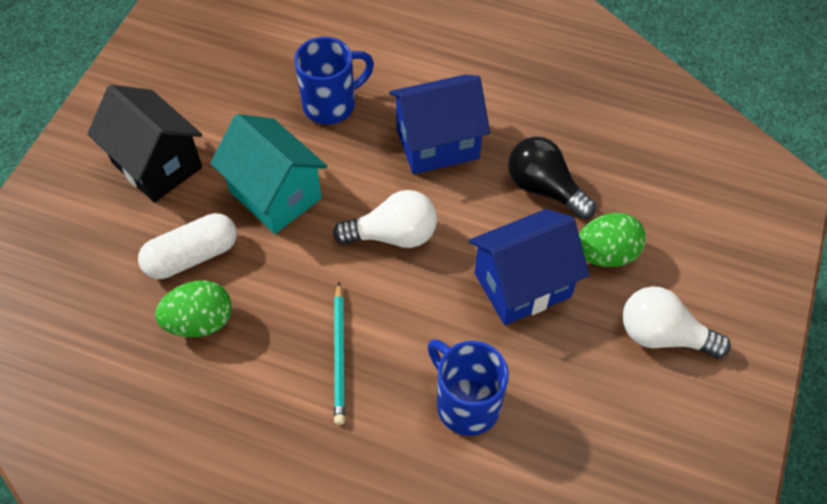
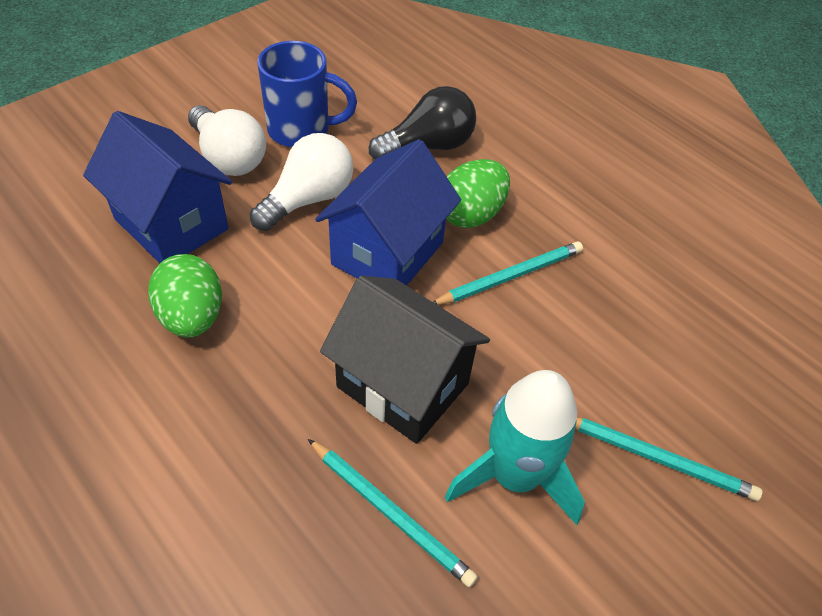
blue mug: [294,37,374,124] [427,339,509,436] = 2 -> [257,41,357,147] = 1
turquoise house: [210,114,327,234] = 1 -> none = 0
turquoise pencil: [334,282,345,425] = 1 -> [308,439,478,588] [433,242,583,305] [575,417,762,501] = 3
turquoise rocket: none = 0 -> [445,370,585,525] = 1
white capsule: [138,213,237,279] = 1 -> none = 0

